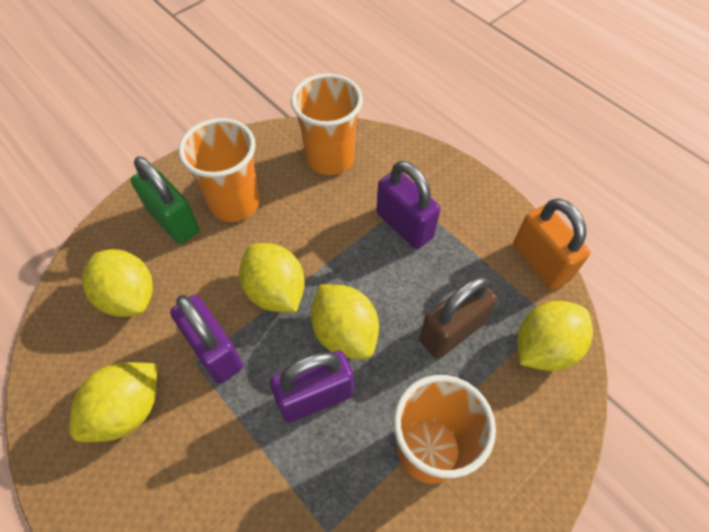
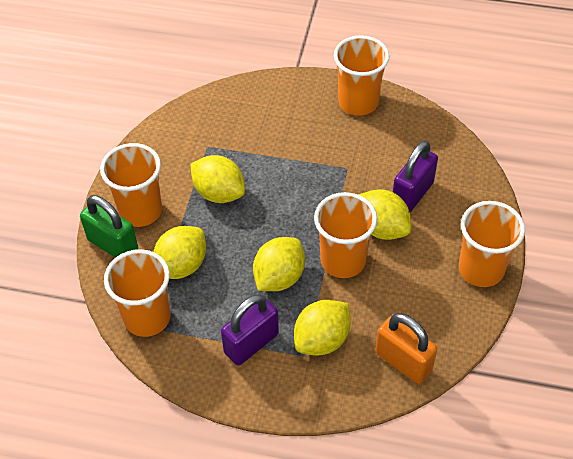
brown padlock: [419,276,497,359] = 1 -> none = 0
orange cup: [179,118,260,222] [291,73,363,175] [394,375,496,484] = 3 -> [100,143,162,227] [104,249,171,337] [314,192,377,278] [334,35,390,116] [459,201,525,287] = 5
purple padlock: [170,295,243,383] [270,350,354,423] [376,161,441,249] = 3 -> [221,294,279,365] [393,141,438,212] = 2

